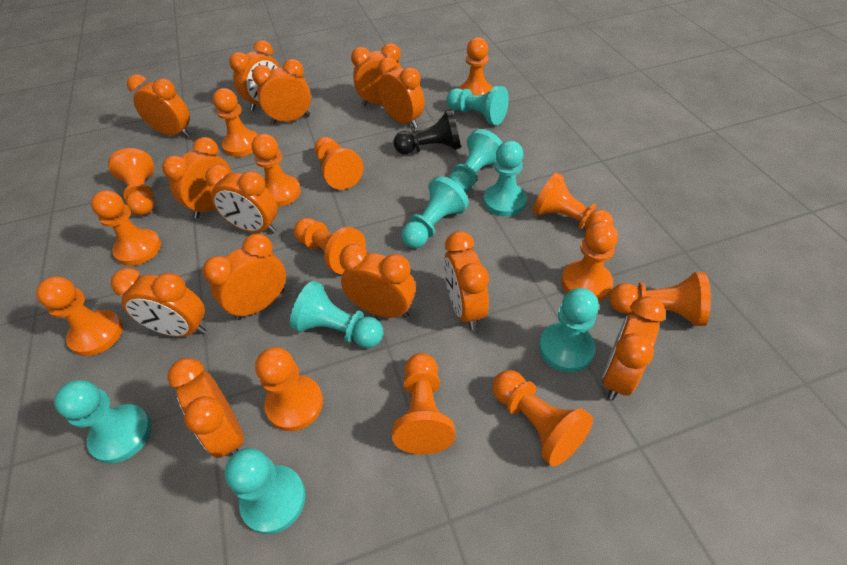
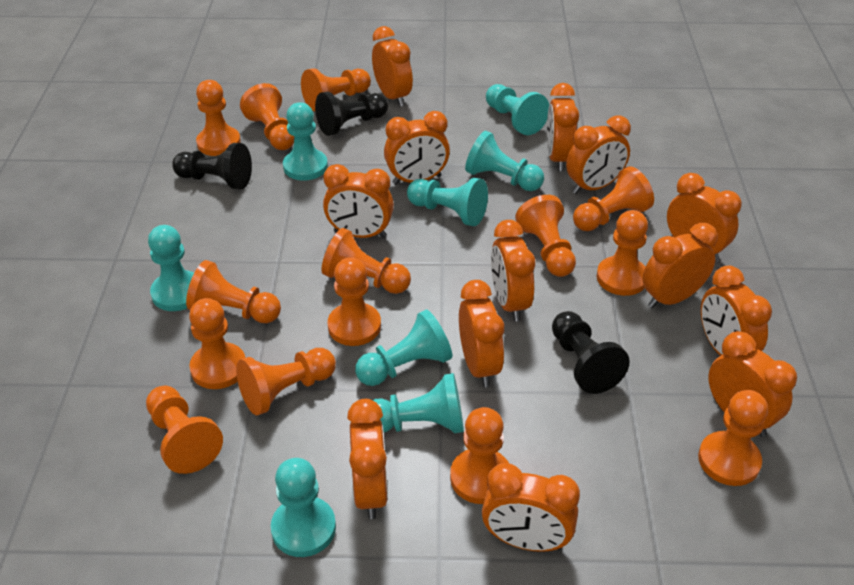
black pawn: [393,109,461,154] = 1 -> [172,143,252,189] [315,92,388,136] [552,311,630,394] = 3

